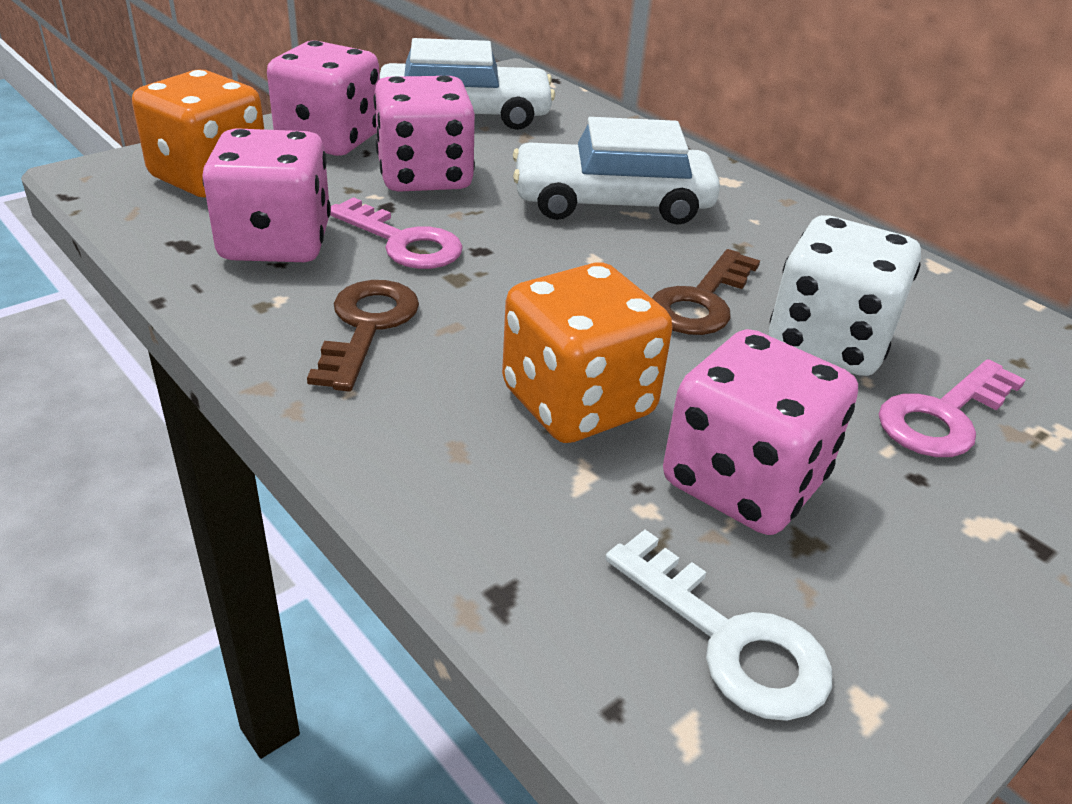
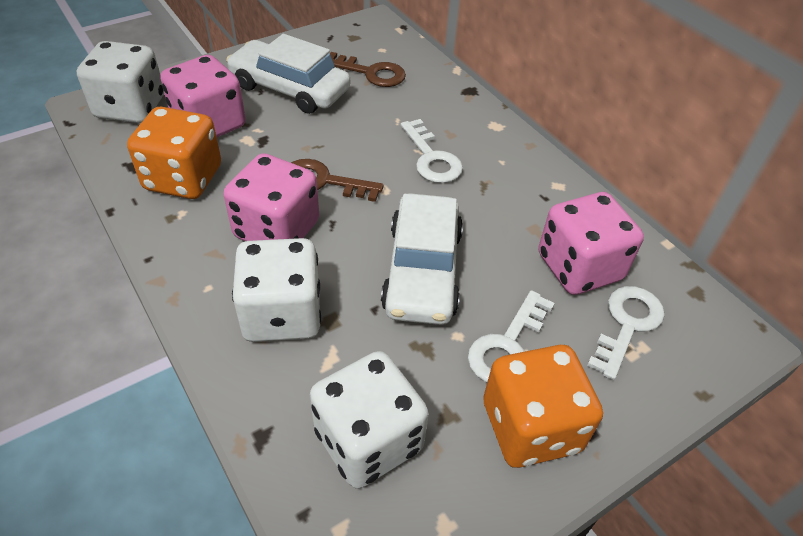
pink dice: [202,128,331,262] [267,40,380,156] [374,76,475,192] [663,329,858,535] = 4 -> [160,55,246,137] [224,153,319,241] [538,192,644,295] = 3
pink key: [330,197,463,269] [879,359,1026,457] = 2 -> none = 0
white dice: [769,215,921,376] = 1 -> [77,41,164,123] [232,238,321,342] [310,351,429,489] = 3
white key: [605,530,832,721] = 1 -> [401,119,463,183] [468,290,555,382] [587,286,665,380] = 3

